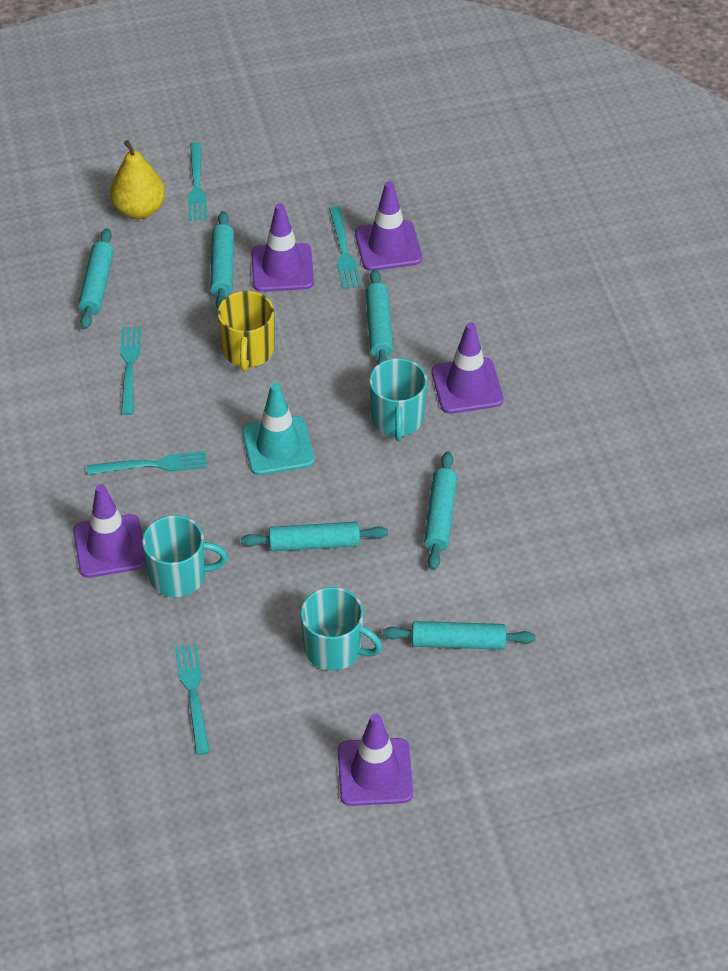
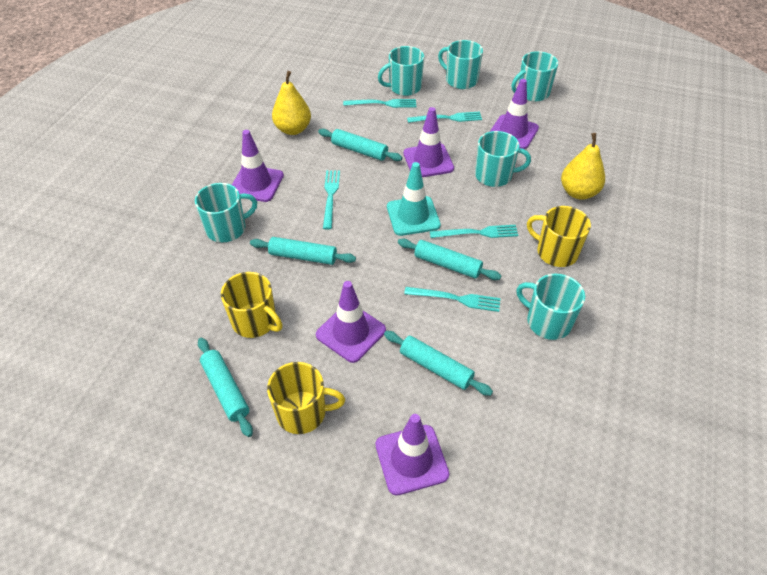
turquoise mug: [142,515,228,597] [301,587,382,671] [369,358,427,441] = 3 -> [195,183,257,242] [378,46,424,96] [438,40,483,89] [475,131,531,187] [512,51,558,102] [516,274,585,340] = 6
turquoise rolling pin: [78,228,114,329] [210,211,234,308] [241,522,388,551] [365,269,393,365] [383,621,535,650] [424,451,457,570] = 6 -> [198,338,253,437] [250,237,356,265] [318,129,402,161] [384,331,493,396] [398,239,501,280] = 5
yellow mug: [218,291,274,371] = 1 -> [221,272,283,338] [267,362,345,434] [527,206,591,267] = 3
yellow pear: [110,140,165,219] = 1 -> [272,71,311,135] [561,133,605,200] = 2

